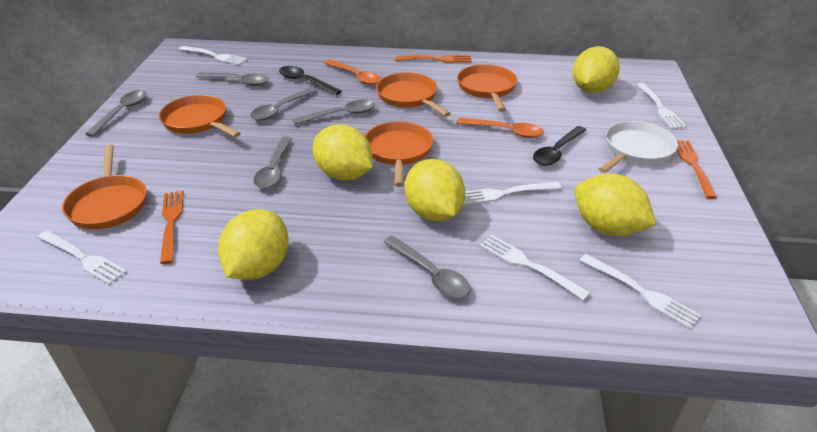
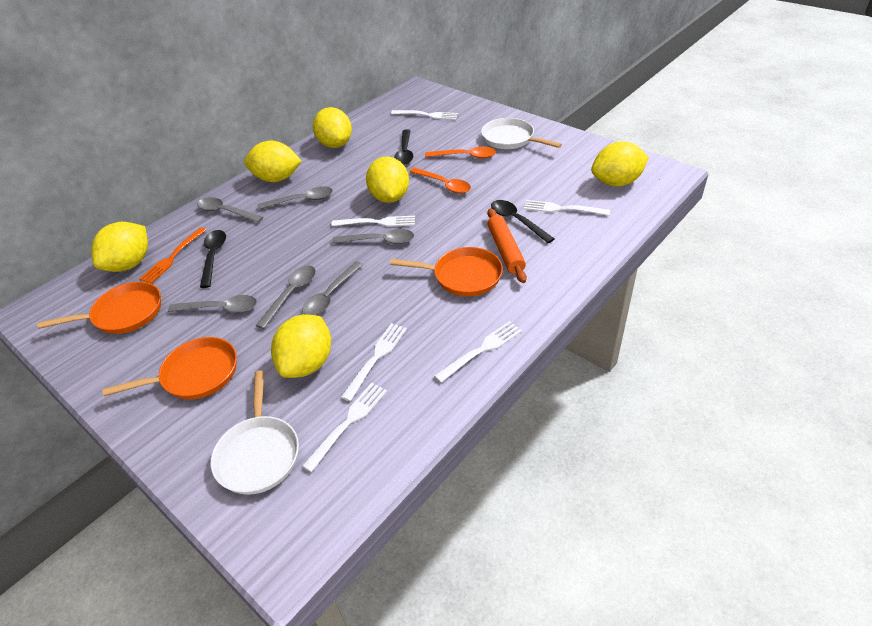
black spoon: [279,66,342,95] [533,126,586,166] = 2 -> [200,230,226,288] [394,129,413,165] [491,200,555,243] = 3
orange fork: [160,191,184,264] [395,55,472,63] [677,140,717,199] = 3 -> [139,227,206,284] = 1
orange pan: [62,144,147,229] [159,95,241,137] [365,121,433,187] [376,72,451,117] [457,64,517,112] = 5 -> [37,282,161,334] [102,337,237,399] [390,247,503,296] = 3
orange rolling pin: none = 0 -> [487,208,527,283] = 1
white pan: [599,121,678,173] = 1 -> [211,371,299,495] [481,118,562,149] = 2
yellow lemon: [218,209,289,280] [313,125,373,180] [405,159,465,221] [573,46,620,93] [575,174,656,236] = 5 -> [91,222,148,272] [244,141,302,182] [271,314,331,378] [313,107,352,148] [366,157,409,203] [591,142,649,187] = 6

